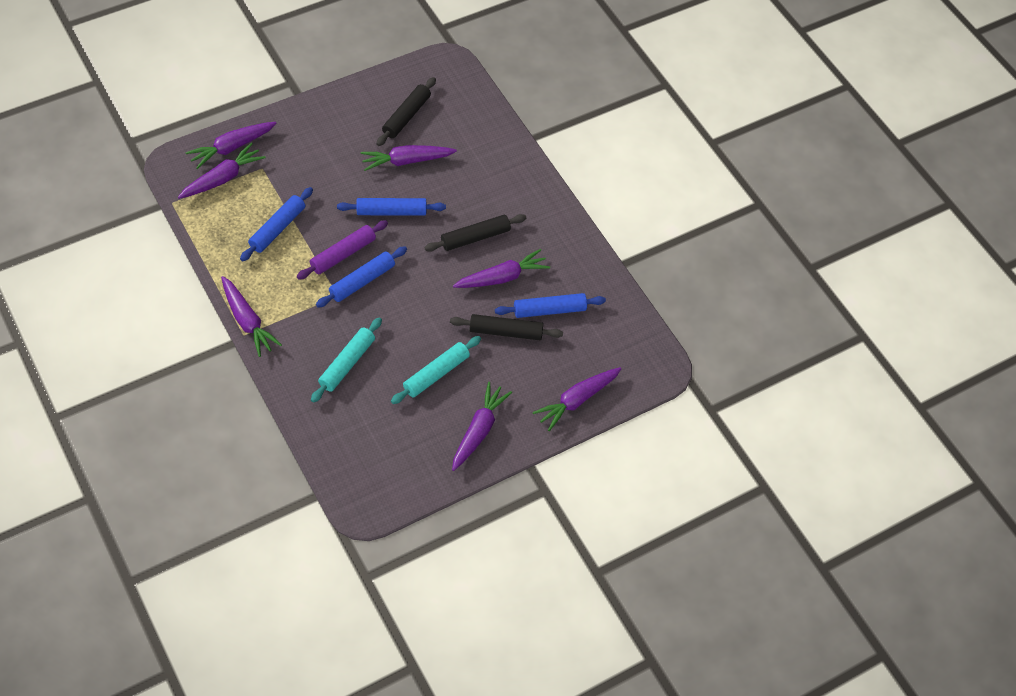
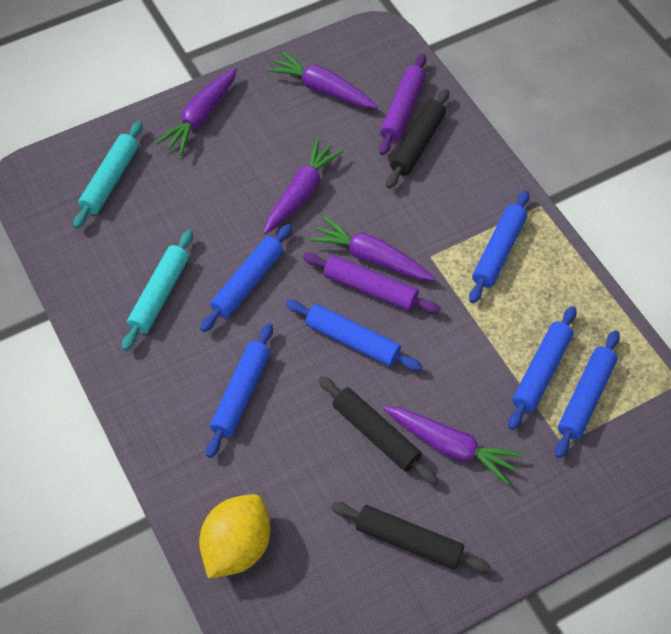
blue rolling pin: [240,187,313,261] [316,247,407,308] [337,198,446,215] [495,293,606,318] = 4 -> [200,224,292,332] [206,323,273,458] [286,300,422,371] [469,191,529,303] [508,306,577,430] [555,330,620,458] = 6
purple carrot: [178,143,266,199] [185,122,277,169] [221,276,282,357] [361,145,457,171] [452,382,512,471] [453,249,550,288] [533,367,621,431] = 7 -> [156,67,237,156] [264,138,344,234] [267,51,378,108] [309,216,435,280] [384,406,522,485] = 5
purple rolling pin: [297,220,388,280] = 1 -> [303,253,441,314] [379,54,426,155] = 2
yellow lemon: none = 0 -> [199,494,270,579] = 1

